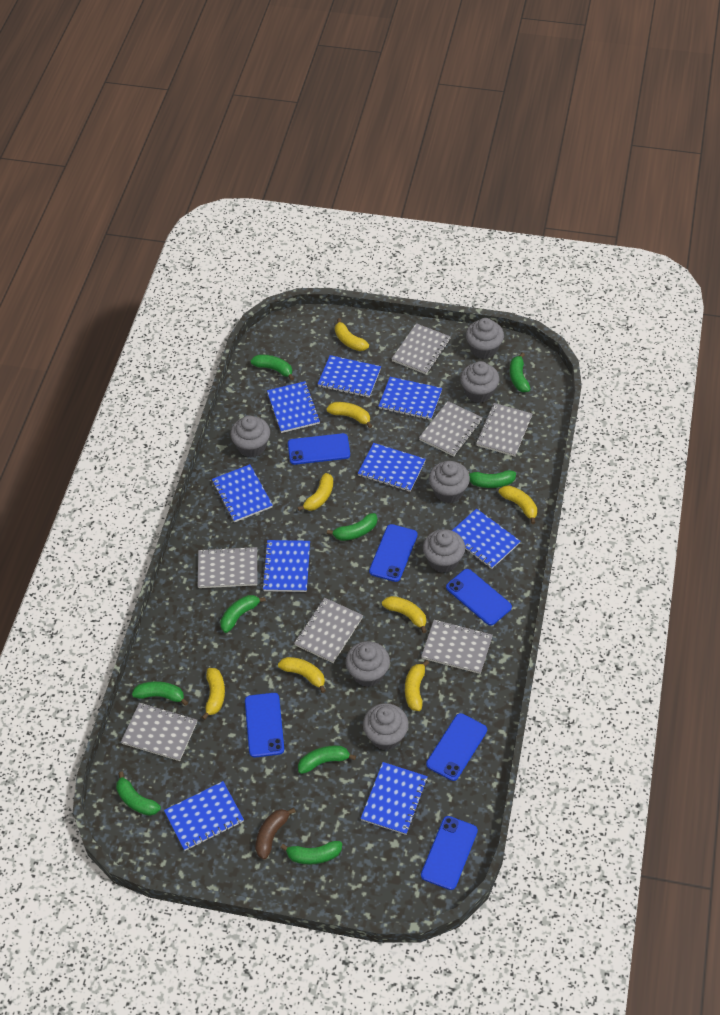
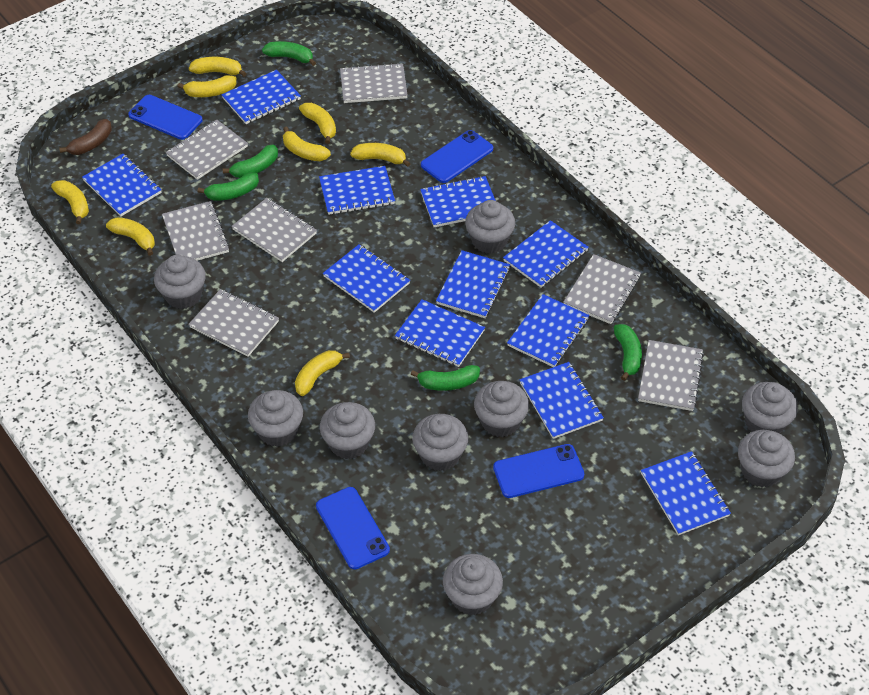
blue notebook: [164,781,244,851] [212,464,273,522] [262,540,310,592] [267,381,320,433] [318,355,381,398] [358,443,426,492] [361,762,428,835] [379,377,442,420] [452,509,520,569] = 9 -> [82,154,162,216] [222,70,301,124] [319,166,395,215] [323,244,410,313] [395,299,485,367] [420,176,496,227] [436,250,510,318] [503,220,589,288] [507,294,590,367] [520,362,604,439] [641,451,731,535] = 11
blue phone: [245,693,284,757] [288,433,350,465] [369,524,418,582] [421,816,478,890] [426,713,487,781] [446,569,512,626] = 6 -> [128,95,203,140] [316,487,390,569] [421,130,493,183] [493,444,584,498] = 4
green banana: [116,772,161,816] [132,681,188,706] [220,595,266,633] [251,355,294,380] [280,841,342,864] [298,745,356,774] [327,513,377,541] [469,470,516,488] [510,352,530,392] = 9 -> [198,173,259,201] [223,145,278,178] [262,41,316,66] [411,365,480,391] [614,324,642,381] = 5
grey cupcake: [230,415,270,457] [346,641,390,687] [363,703,409,750] [423,529,465,573] [429,461,470,503] [460,361,499,403] [466,318,504,359] = 7 -> [154,255,206,309] [248,390,303,447] [320,402,375,459] [412,414,468,471] [443,554,503,615] [465,200,515,254] [474,381,529,437] [738,430,795,488] [742,382,798,434] = 9

